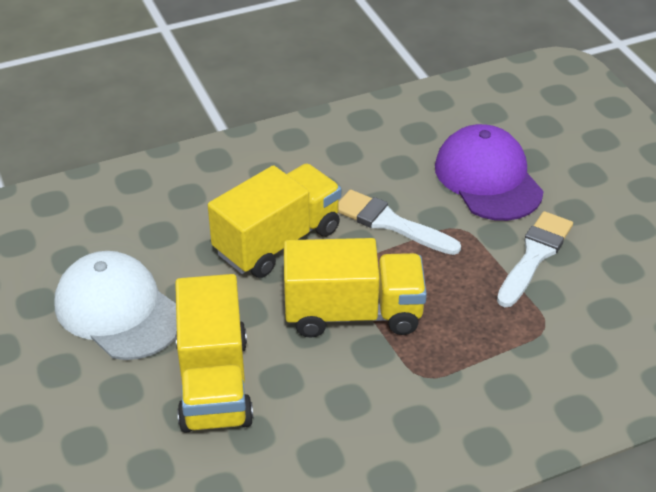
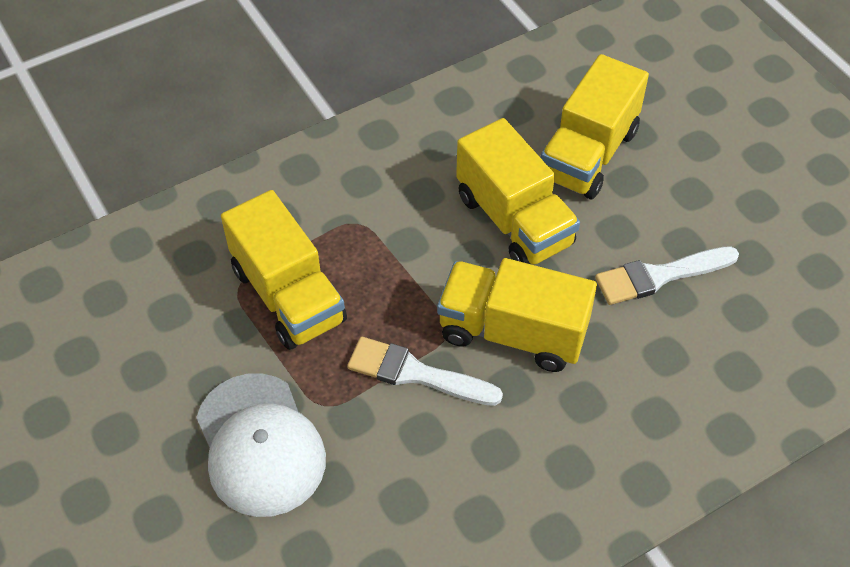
purple cap: [435,124,544,221] = 1 -> none = 0
yellow truck: [175,274,253,433] [208,163,341,278] [284,238,427,338] = 3 -> [221,190,347,350] [437,258,597,372] [456,118,580,265] [541,54,649,199] = 4

